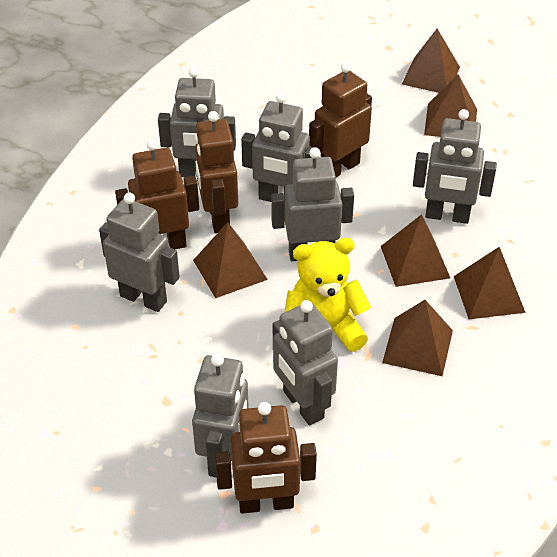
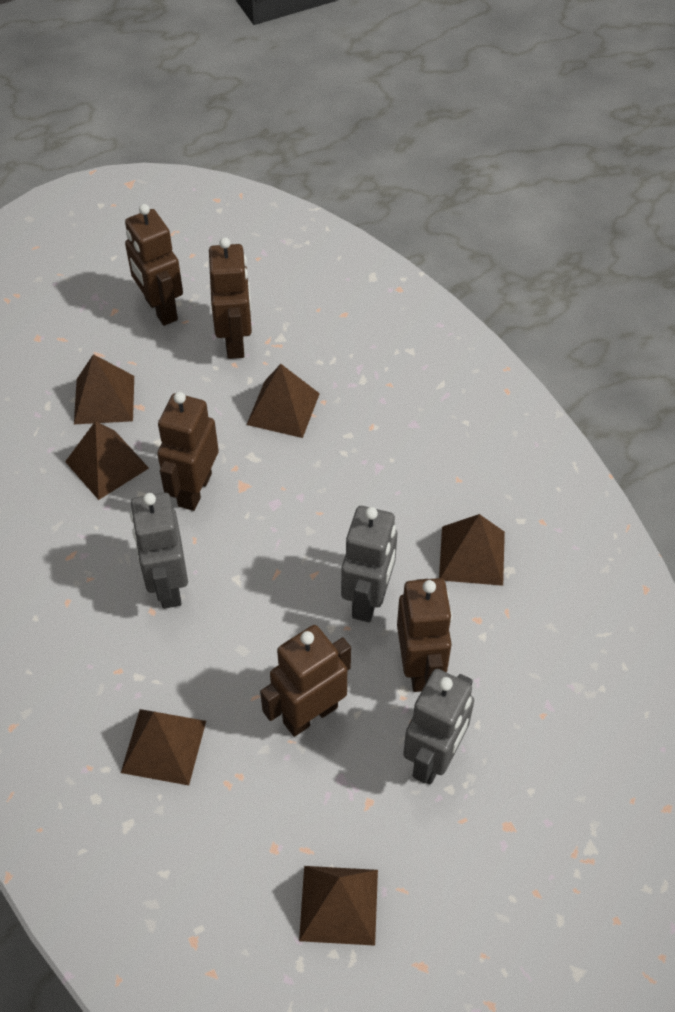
brown robot: [115,139,199,249] [195,111,238,233] [215,402,317,514] [309,62,372,177] = 4 -> [125,204,183,326] [157,392,219,511] [209,237,252,359] [260,625,351,737] [397,578,452,692] = 5
grey robot: [99,193,180,312] [158,67,236,177] [192,353,249,478] [241,92,314,202] [271,147,354,261] [273,300,338,425] [413,109,497,224] = 7 -> [130,492,188,609] [341,506,397,622] [403,669,474,784] = 3
yellow teddy bear: [285,238,371,352] = 1 -> none = 0

